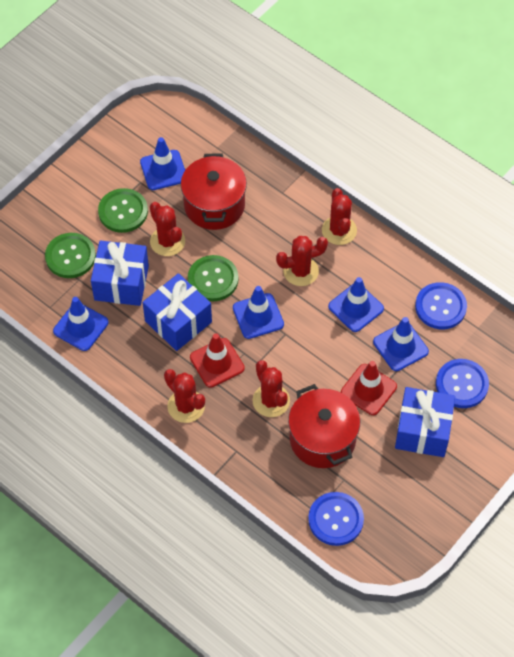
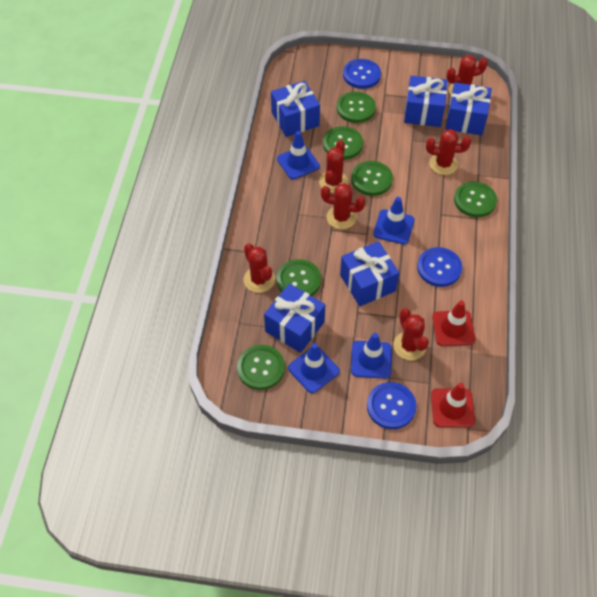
blue gift: [91,240,149,306] [143,273,212,351] [395,387,455,457] = 3 -> [264,284,325,353] [271,81,320,137] [340,241,399,306] [404,76,448,127] [445,82,492,135] = 5
blue traffic cone: [53,297,109,351] [140,137,185,190] [233,286,284,339] [328,277,384,332] [373,317,429,371] = 5 -> [277,131,320,180] [288,343,340,393] [351,333,392,379] [373,197,414,245] = 4
green button: [45,233,96,278] [98,188,148,233] [188,255,238,301] = 3 -> [237,345,285,390] [276,259,321,296] [323,126,363,160] [337,91,376,123] [351,161,393,196] [454,181,497,217] = 6
red cactus: [150,202,185,256] [164,369,205,423] [252,360,290,417] [276,236,328,286] [322,188,357,245] = 5 -> [244,243,275,293] [319,140,349,193] [321,183,365,229] [393,308,429,360] [426,129,471,175] [447,55,488,96] = 6
red pot: [181,153,247,230] [288,384,360,468] = 2 -> none = 0

